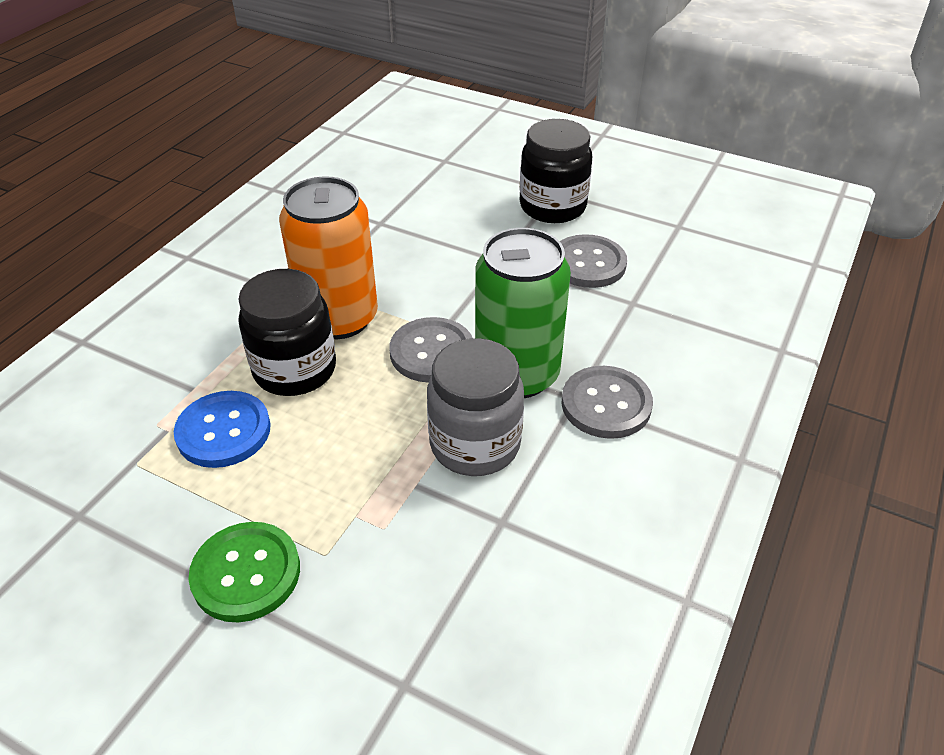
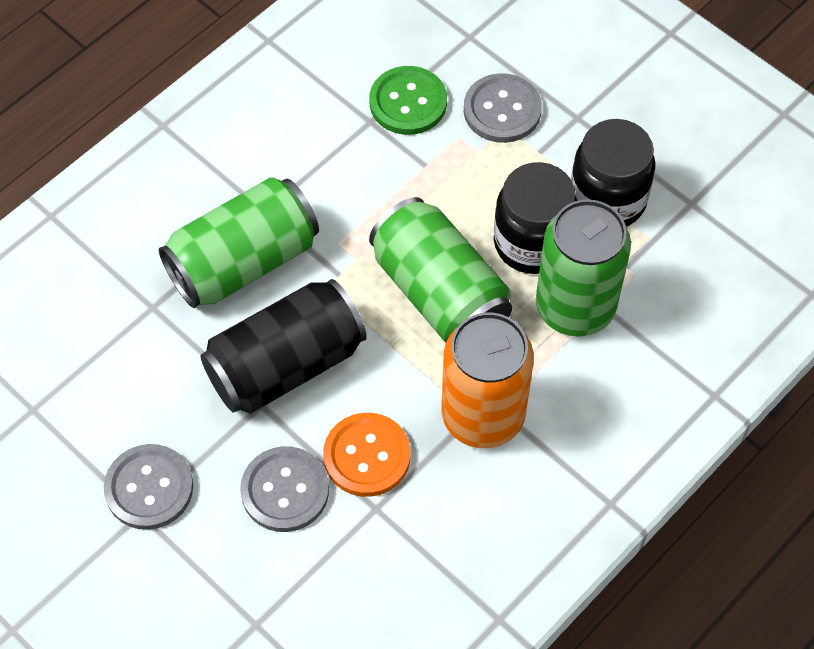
black can: none = 0 -> [200,279,367,414] = 1
blue button: [174,391,271,468] = 1 -> none = 0
green can: [475,228,571,398] = 1 -> [159,177,319,308] [369,197,512,343] [536,199,631,337] = 3
grey jar: [427,338,524,476] = 1 -> none = 0
orange button: none = 0 -> [323,413,410,497] = 1

